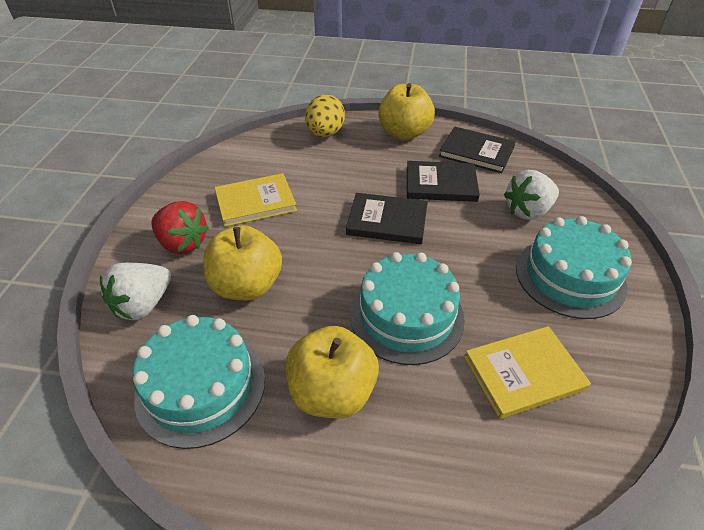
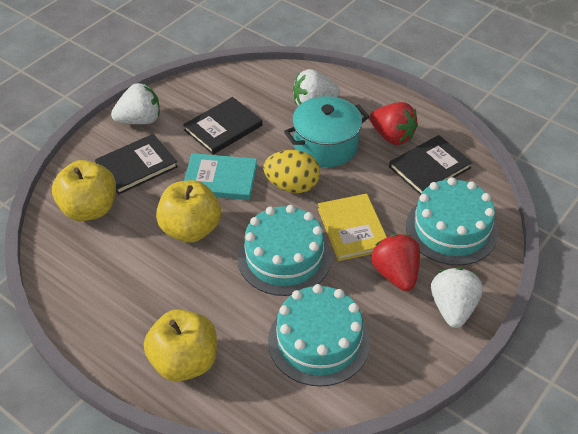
red strawberry: [151,201,209,254] = 1 -> [370,102,418,145] [372,234,420,291] = 2
turquoise book: none = 0 -> [184,153,257,200] = 1
turquoise pot: none = 0 -> [284,96,369,167] = 1
white strawberry: [100,263,171,320] [504,170,559,220] = 2 -> [111,83,160,124] [293,69,340,106] [431,268,483,328] = 3
yellow book: [214,173,297,227] [464,326,591,419] = 2 -> [318,193,387,261] = 1

